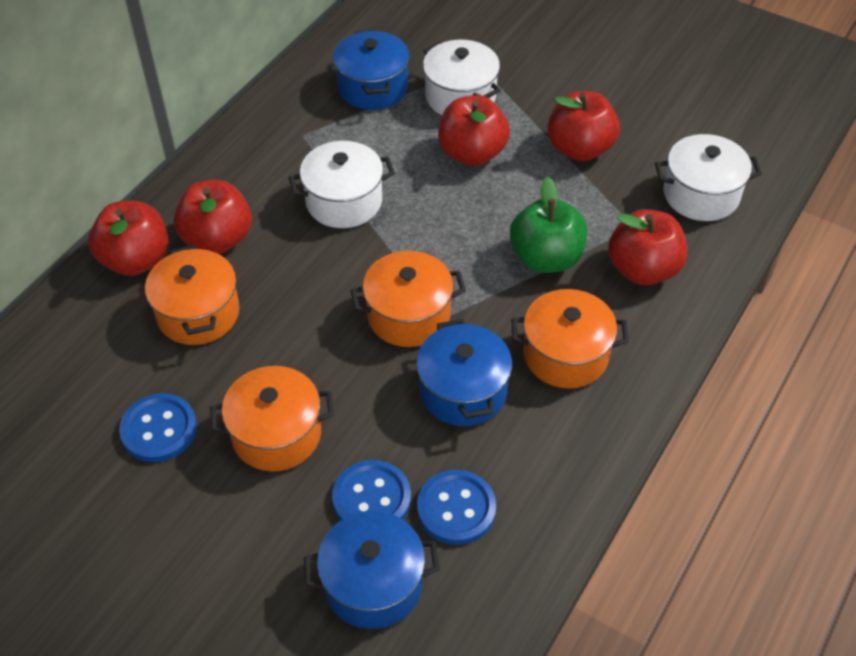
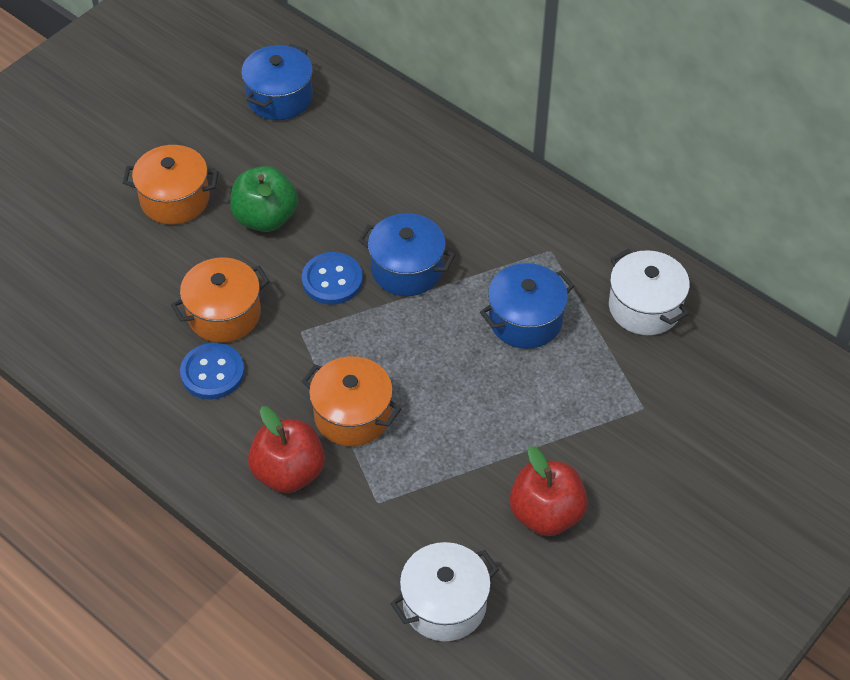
blue button: [119,393,197,462] [332,460,411,521] [417,470,496,545] = 3 -> [180,343,245,400] [302,252,363,305] = 2
orange pot: [145,245,240,345] [210,366,334,471] [351,251,466,347] [512,289,629,389] = 4 -> [123,145,218,225] [171,257,270,343] [302,356,402,446] = 3
red apple: [89,201,169,276] [174,180,252,254] [438,95,510,166] [547,91,620,161] [608,209,688,285] = 5 -> [248,406,325,493] [509,446,588,536] = 2
white pot: [289,141,395,228] [423,40,501,115] [655,134,762,221] = 3 -> [390,542,499,641] [609,249,690,335] = 2

